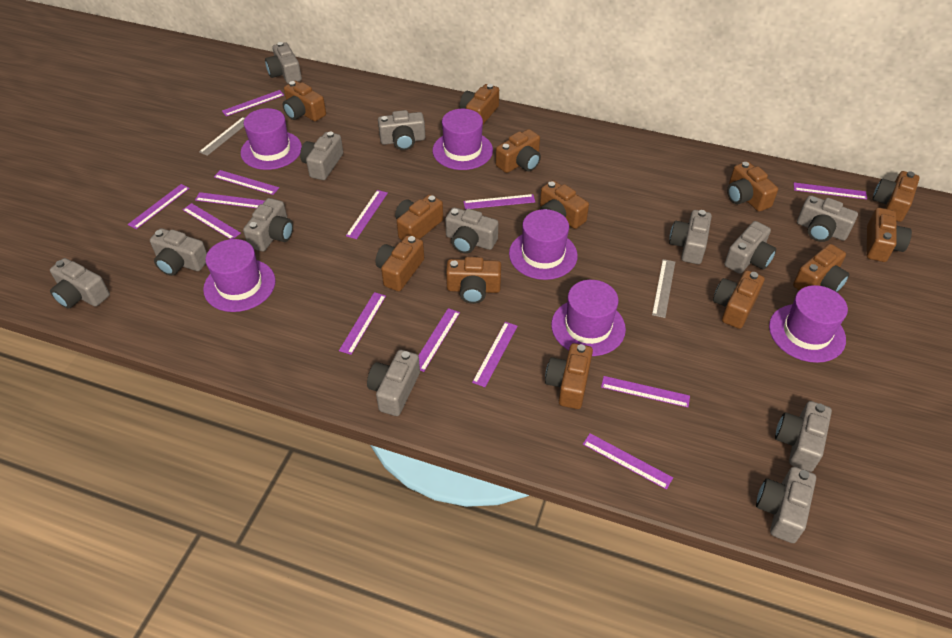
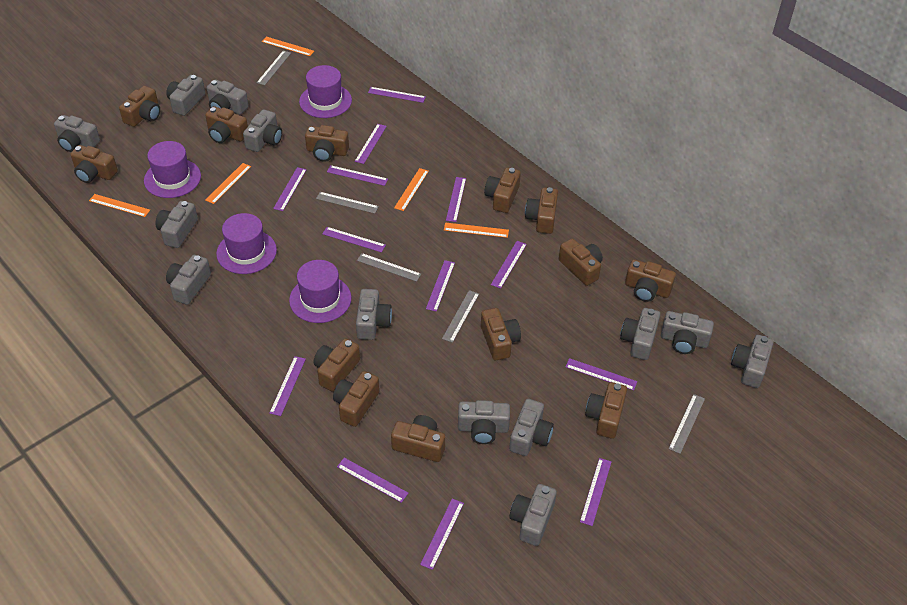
grey ruler: [199,117,245,156] [652,259,675,318] = 2 -> [257,51,291,85] [316,192,379,214] [357,253,421,282] [442,290,479,343] [669,394,705,454] = 5
orange ruler: none = 0 -> [89,194,150,217] [205,163,251,204] [262,37,314,56] [394,168,429,211] [444,222,509,238] = 5
purple hat: [203,239,276,312] [241,108,302,170] [433,109,493,170] [509,209,578,280] [551,280,626,356] [769,285,848,363] = 6 -> [144,141,201,198] [216,213,277,274] [289,260,351,323] [299,65,352,118] = 4

